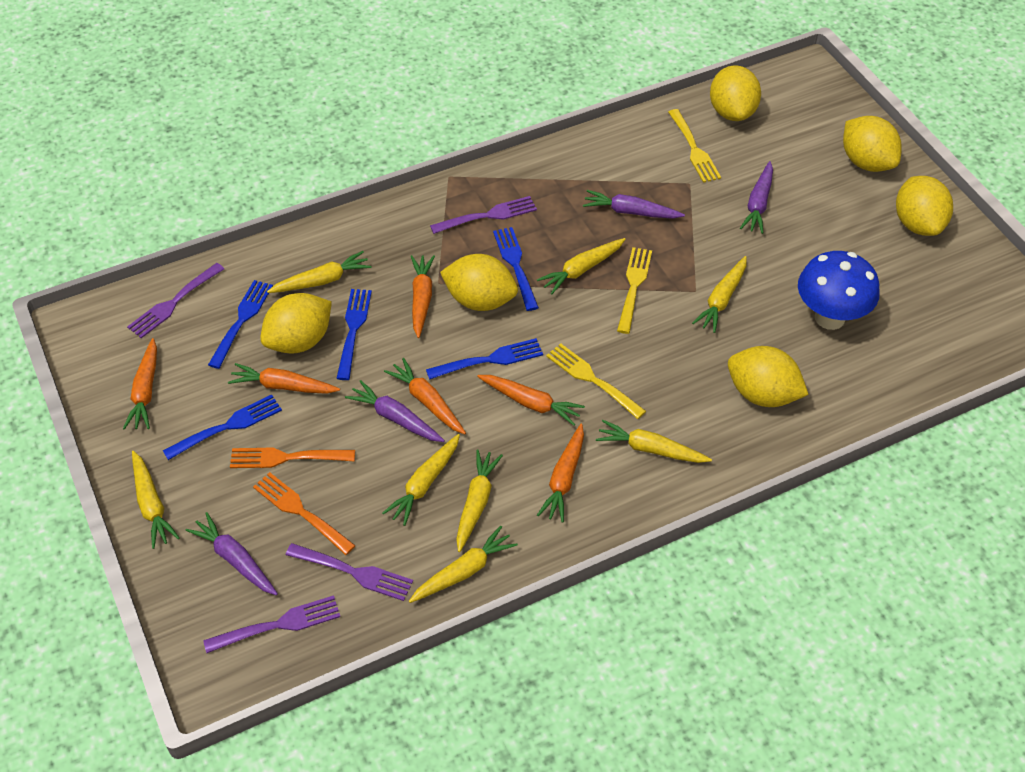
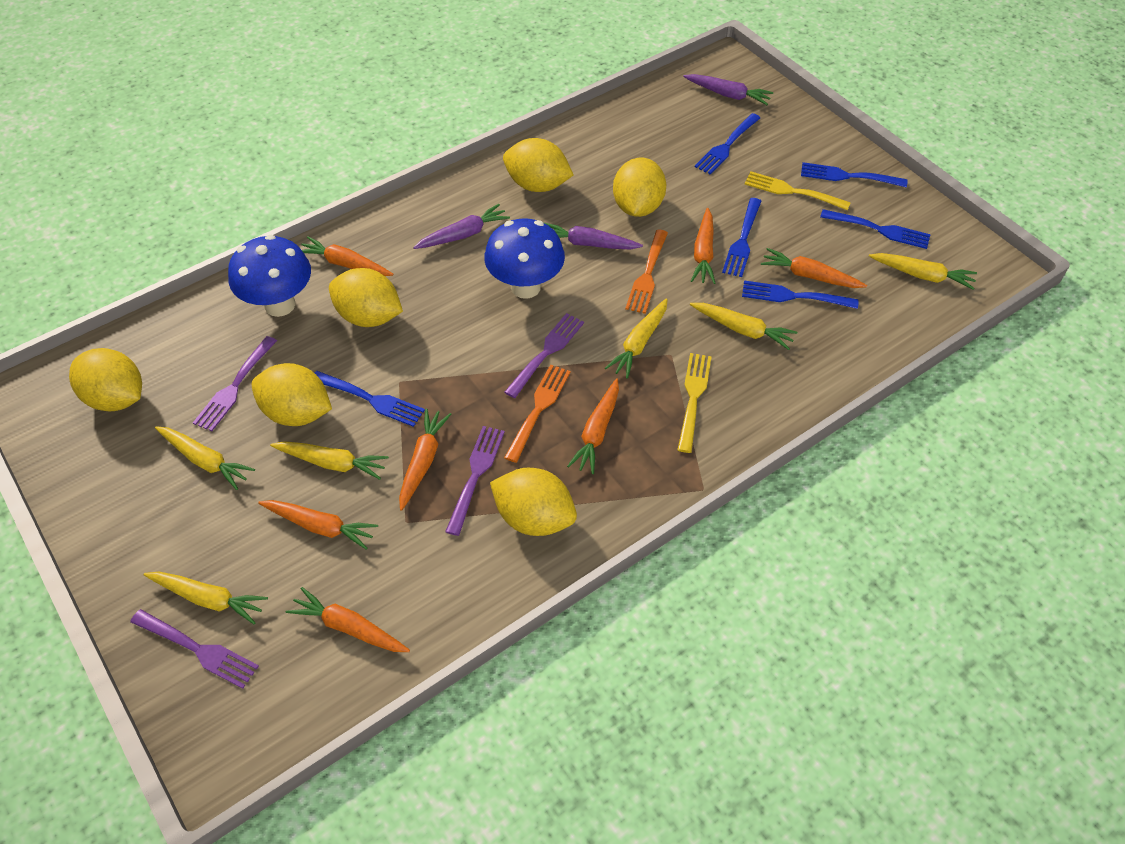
blue fork: [163,394,282,460] [208,280,273,369] [336,289,372,380] [426,338,543,380] [493,227,539,311] = 5 -> [315,371,425,427] [695,113,760,174] [722,198,761,277] [742,280,859,309] [801,162,908,187] [820,209,931,249] = 6
blue mushroom: [798,251,880,330] = 1 -> [228,235,311,317] [484,218,565,299] = 2
orange carrot: [123,338,157,430] [228,363,340,394] [384,358,466,434] [411,255,435,338] [477,375,585,426] [537,424,584,523] = 6 -> [258,500,378,550] [286,587,410,652] [301,236,394,276] [399,408,451,511] [567,378,619,474] [691,208,715,284] [761,248,867,288] = 7
purple carrot: [186,512,278,595] [345,380,445,442] [583,190,685,219] [740,161,773,234] = 4 -> [413,204,510,249] [545,223,643,249] [683,74,773,105] = 3
yellow carrot: [132,451,180,549] [267,251,371,293] [382,434,460,526] [409,526,518,603] [456,450,503,552] [537,238,626,294] [596,420,712,463] [692,256,747,333] = 8 -> [144,572,268,624] [155,426,255,490] [270,441,389,480] [605,298,668,379] [690,303,797,350] [869,253,977,290] = 6
yellow fork: [546,343,646,419] [617,247,652,334] [668,109,721,183] = 3 -> [677,353,712,453] [745,171,851,210] = 2

